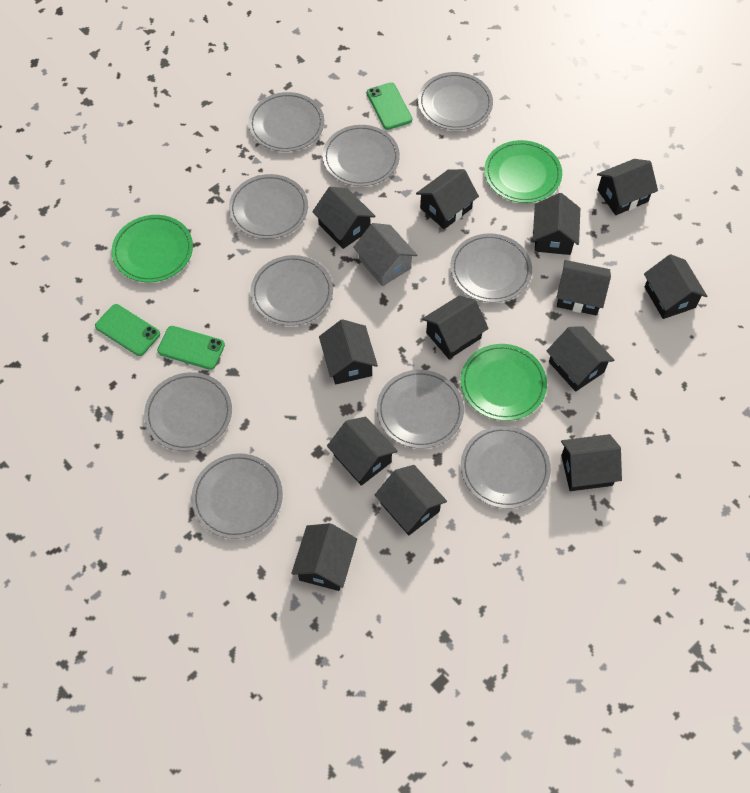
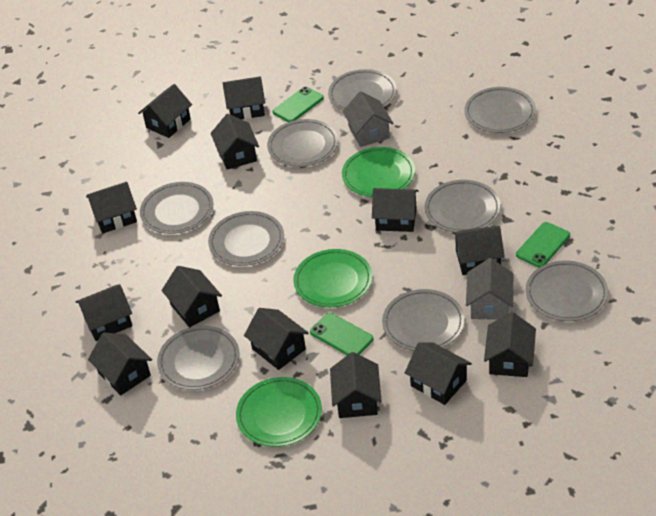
grey house: [353,223,417,286] = 1 -> [343,91,394,147] [466,258,513,320] = 2
grey plate: [144,372,232,451] [191,453,283,539] [229,174,308,239] [248,92,324,152] [250,255,333,326] [323,125,400,186] [377,370,464,449] [418,72,493,130] [450,233,532,303] [461,426,551,509] = 10 -> [140,182,213,234] [157,326,239,390] [208,211,284,266] [267,119,338,167] [328,69,397,110] [382,289,465,351] [424,180,501,232] [464,87,536,133] [526,261,608,321] = 9

